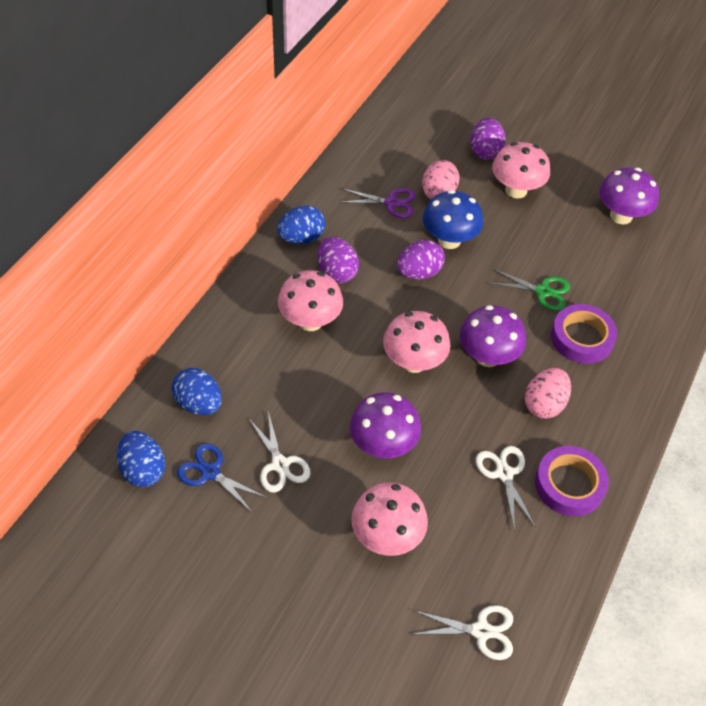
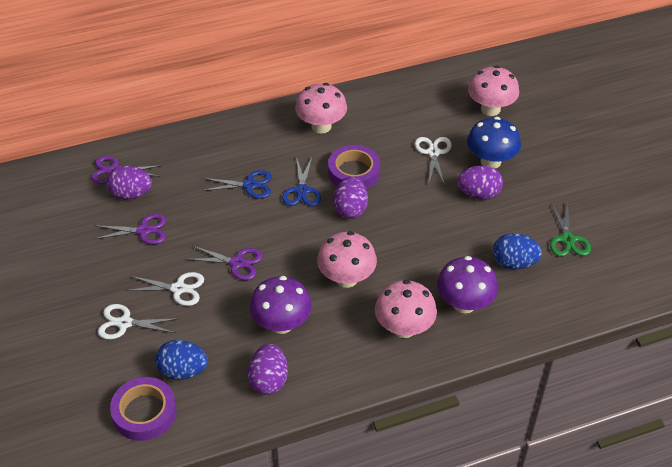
blue egg: [117,431,165,488] [172,368,222,415] [277,206,325,244] = 3 -> [155,340,208,380] [493,233,542,270] = 2
blue scissors: [177,443,267,513] = 1 -> [201,170,272,199] [282,157,321,206] = 2
pink egg: [422,160,460,199] [525,368,571,419] = 2 -> none = 0
purple egg: [318,237,359,283] [397,240,445,280] [471,118,506,160] = 3 -> [106,166,152,200] [248,344,288,395] [334,176,368,219] [457,165,503,200] = 4
purple mushroom: [350,392,421,459] [460,305,526,367] [599,167,659,224] = 3 -> [250,276,312,334] [437,256,498,314] = 2
purple scissors: [340,188,416,218] = 1 -> [91,156,162,184] [94,214,166,244] [186,246,263,280] = 3

